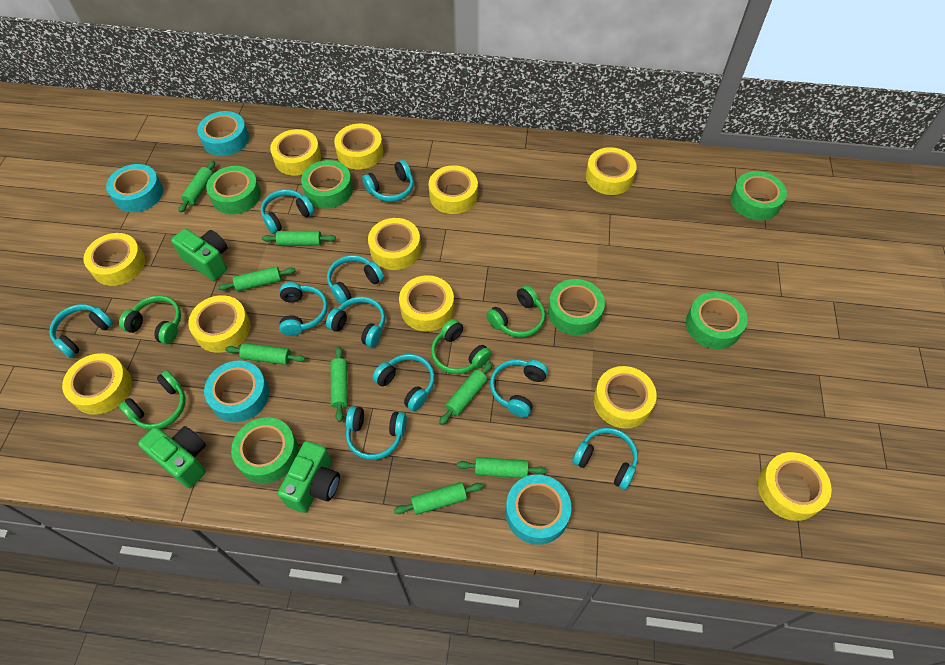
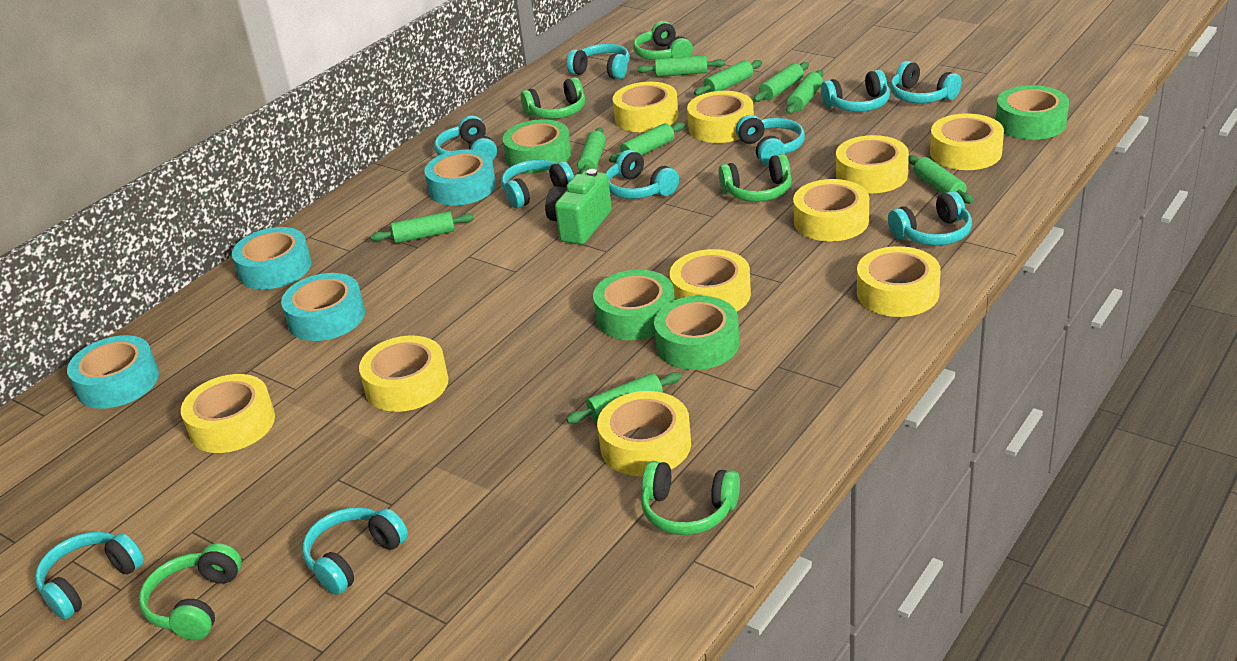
green camera: [138,426,206,488] [171,228,228,281] [278,441,340,513] = 3 -> [545,169,612,245] = 1
green headphones: [119,296,181,344] [119,370,186,430] [431,319,492,374] [486,285,545,337] = 4 -> [139,543,242,640] [521,77,585,119] [633,21,693,60] [641,461,740,535] [719,154,792,202] = 5
green rolling pin: [179,161,215,213] [218,266,296,291] [225,343,306,365] [262,231,336,246] [331,346,348,422] [394,482,483,515] [439,362,493,425] [457,457,547,478] = 8 -> [371,211,474,243] [566,372,682,424] [578,128,606,174] [609,122,685,163] [637,55,726,77] [694,60,762,96] [753,62,809,102] [786,70,823,114] [908,155,974,204] = 9
green tape: [206,166,261,214] [231,417,299,483] [301,160,353,209] [548,279,605,335] [686,292,748,349] [730,171,787,221] = 6 -> [503,119,572,173] [593,270,675,340] [654,296,740,370] [996,85,1069,140] = 4
yellow tape: [62,353,132,415] [83,233,145,286] [188,295,250,353] [270,129,321,176] [334,124,383,170] [368,218,421,270] [399,275,454,331] [429,165,478,214] [586,147,637,195] [594,366,656,429] [758,452,832,521] = 11 -> [181,374,275,453] [359,336,449,412] [597,391,691,476] [613,82,678,132] [670,249,751,311] [687,91,754,143] [793,179,869,241] [836,135,909,193] [857,246,941,317] [930,113,1004,170] = 10

